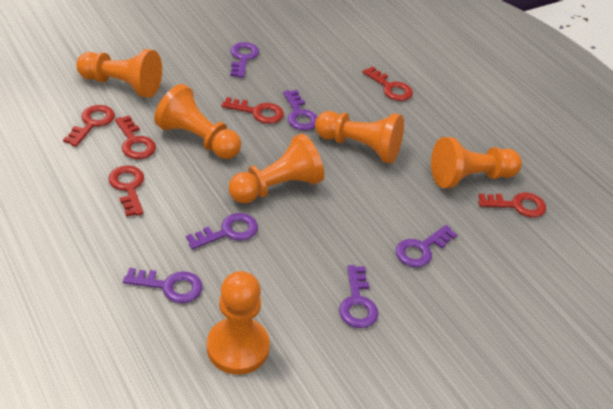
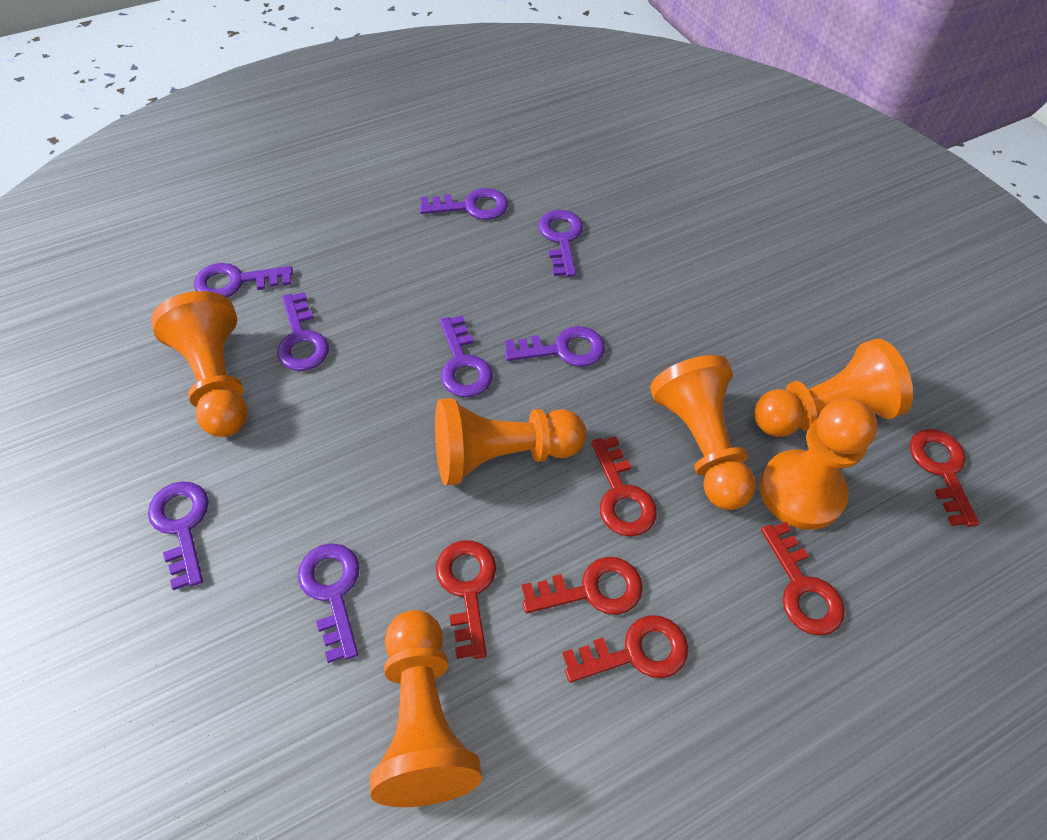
purple key: [123,268,202,303] [186,213,258,250] [230,42,259,78] [283,90,318,131] [339,265,378,328] [396,225,457,267] = 6 -> [148,481,209,590] [194,263,293,298] [277,292,329,371] [298,543,360,663] [419,188,508,220] [440,315,493,397] [505,326,605,367] [538,210,583,277] = 8

